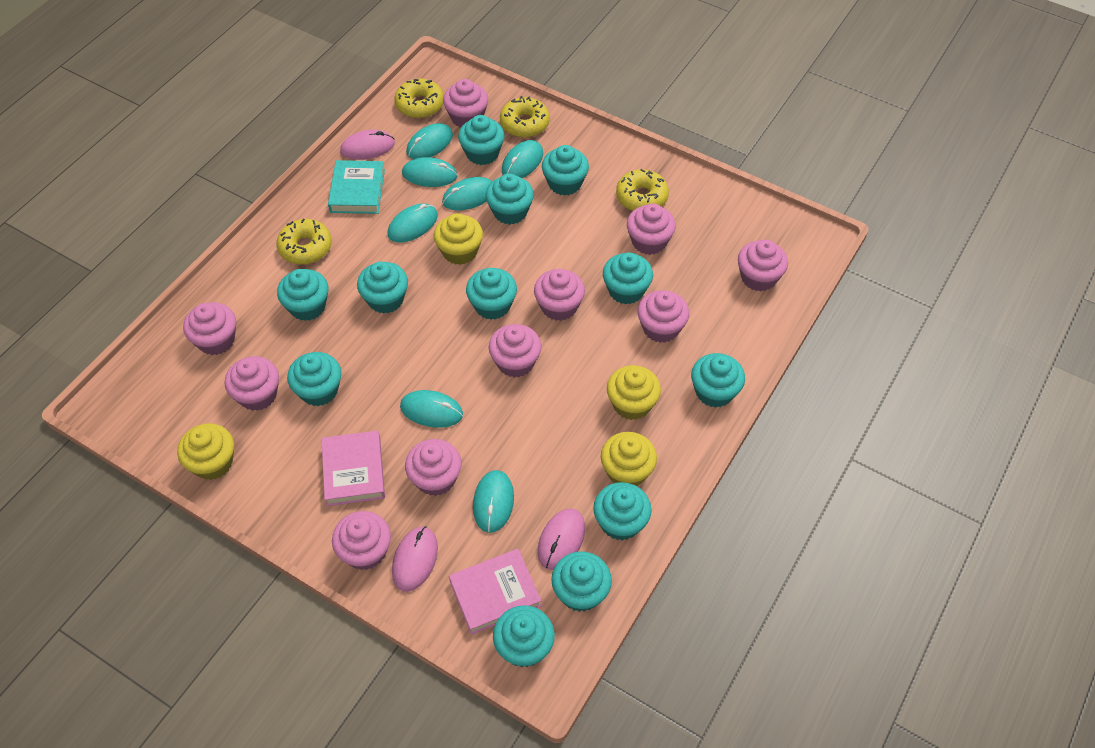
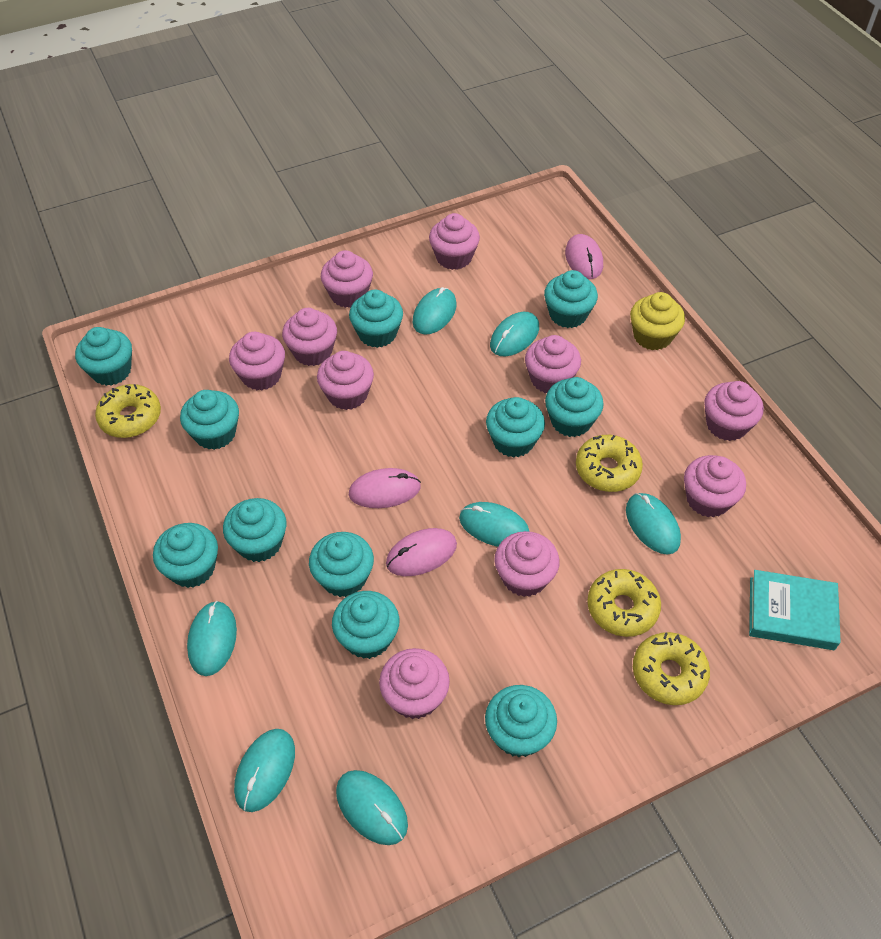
pink book: [321,430,385,506] [449,549,541,635] = 2 -> none = 0
turquoise cupcake: [277,269,328,321] [287,352,341,406] [357,262,408,314] [458,115,504,165] [466,268,517,320] [486,173,534,225] [493,605,555,667] [542,145,589,196] [551,551,612,612] [593,482,652,541] [603,253,653,304] [691,353,745,408] = 12 -> [75,327,132,386] [153,523,218,588] [180,390,239,450] [223,498,286,562] [309,532,374,597] [332,591,399,659] [349,290,403,348] [485,685,557,757] [486,397,545,458] [544,270,598,328] [545,377,604,437] = 11
yellow cupcake: [177,423,234,480] [434,213,483,265] [601,432,657,486] [607,365,661,420] = 4 -> [630,292,685,350] = 1

